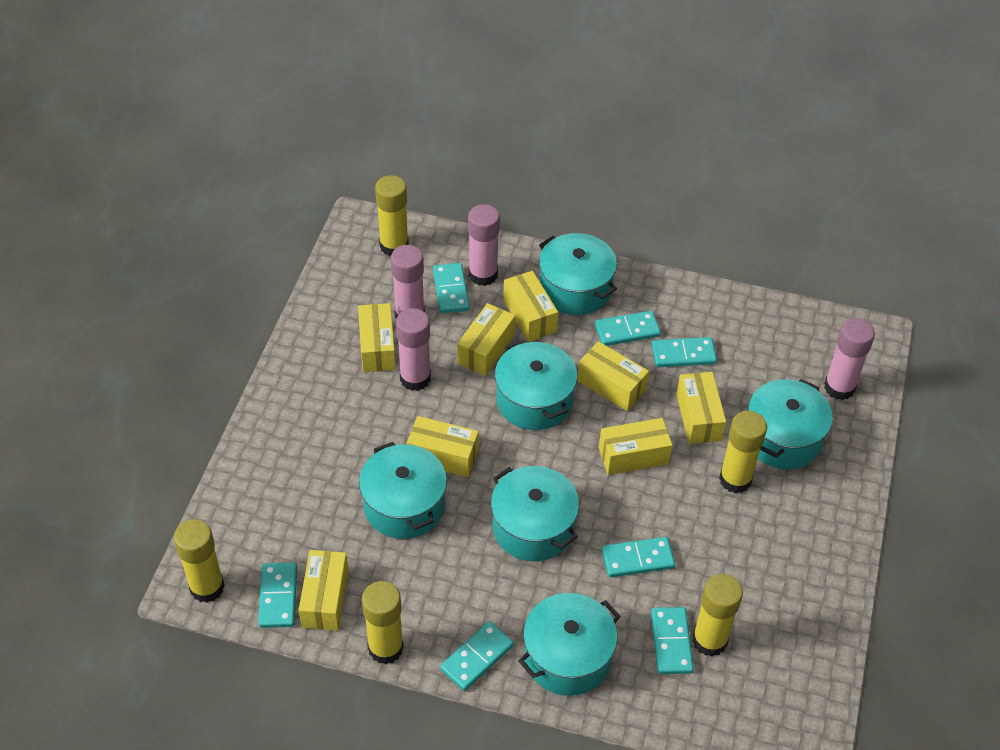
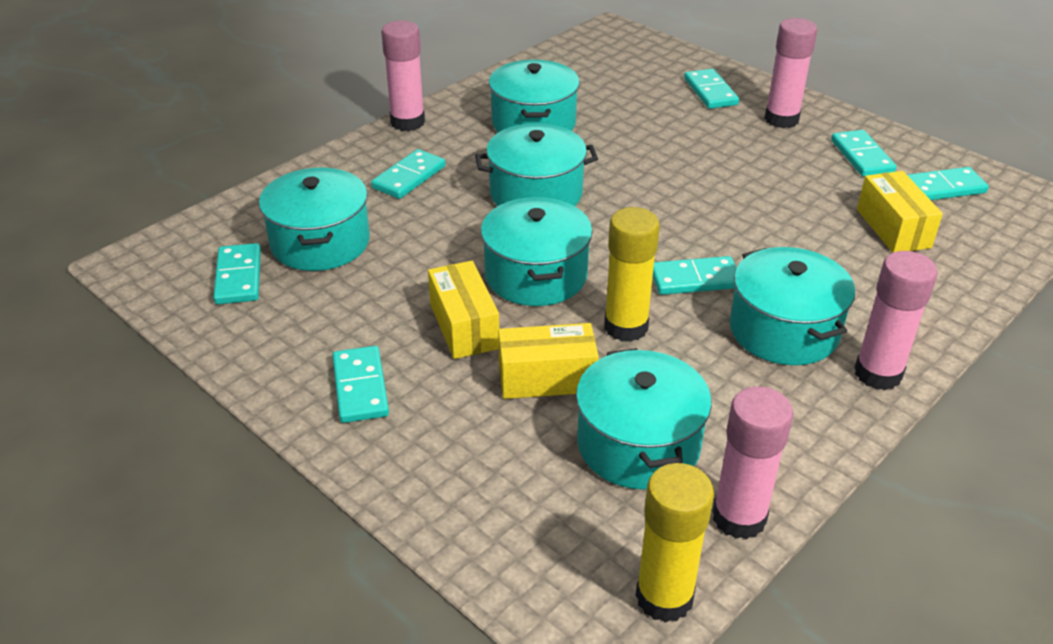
yellow box: [299,550,349,631] [358,303,396,372] [407,416,479,477] [457,303,516,376] [503,271,558,342] [577,341,649,411] [599,418,672,475] [676,372,726,444] = 8 -> [428,261,499,359] [498,323,599,399] [857,171,943,253] = 3
yellow glue stick: [174,519,225,603] [362,581,404,664] [375,175,409,256] [692,574,743,657] [719,410,767,493] = 5 -> [604,207,660,342] [635,463,714,623] = 2

